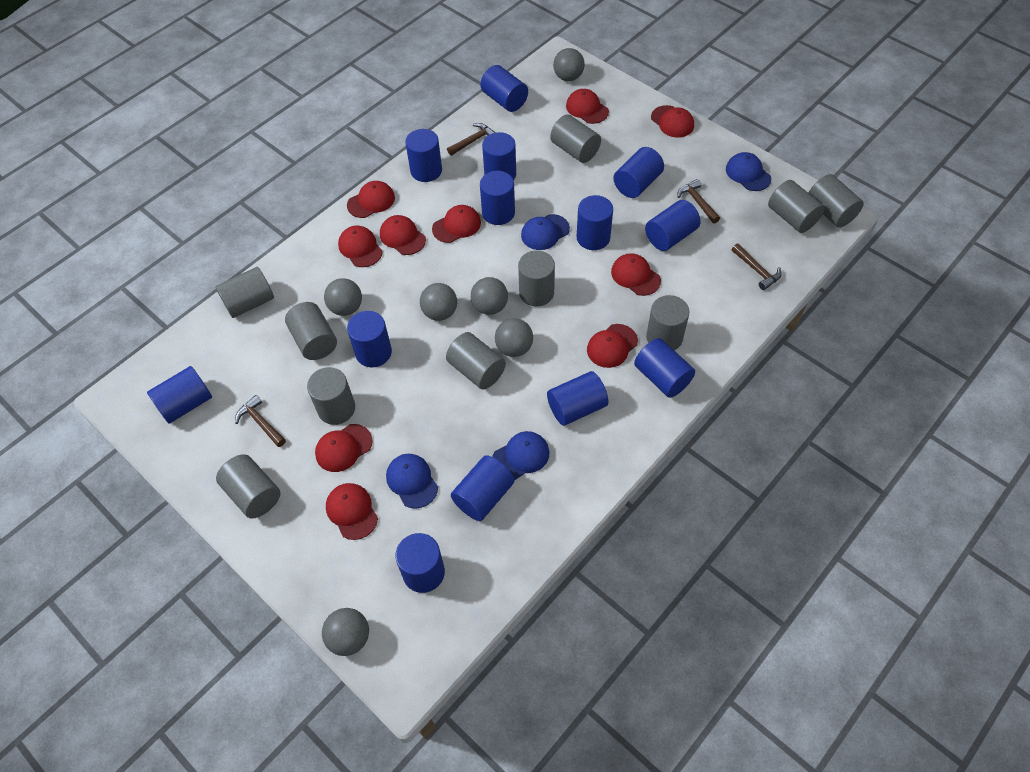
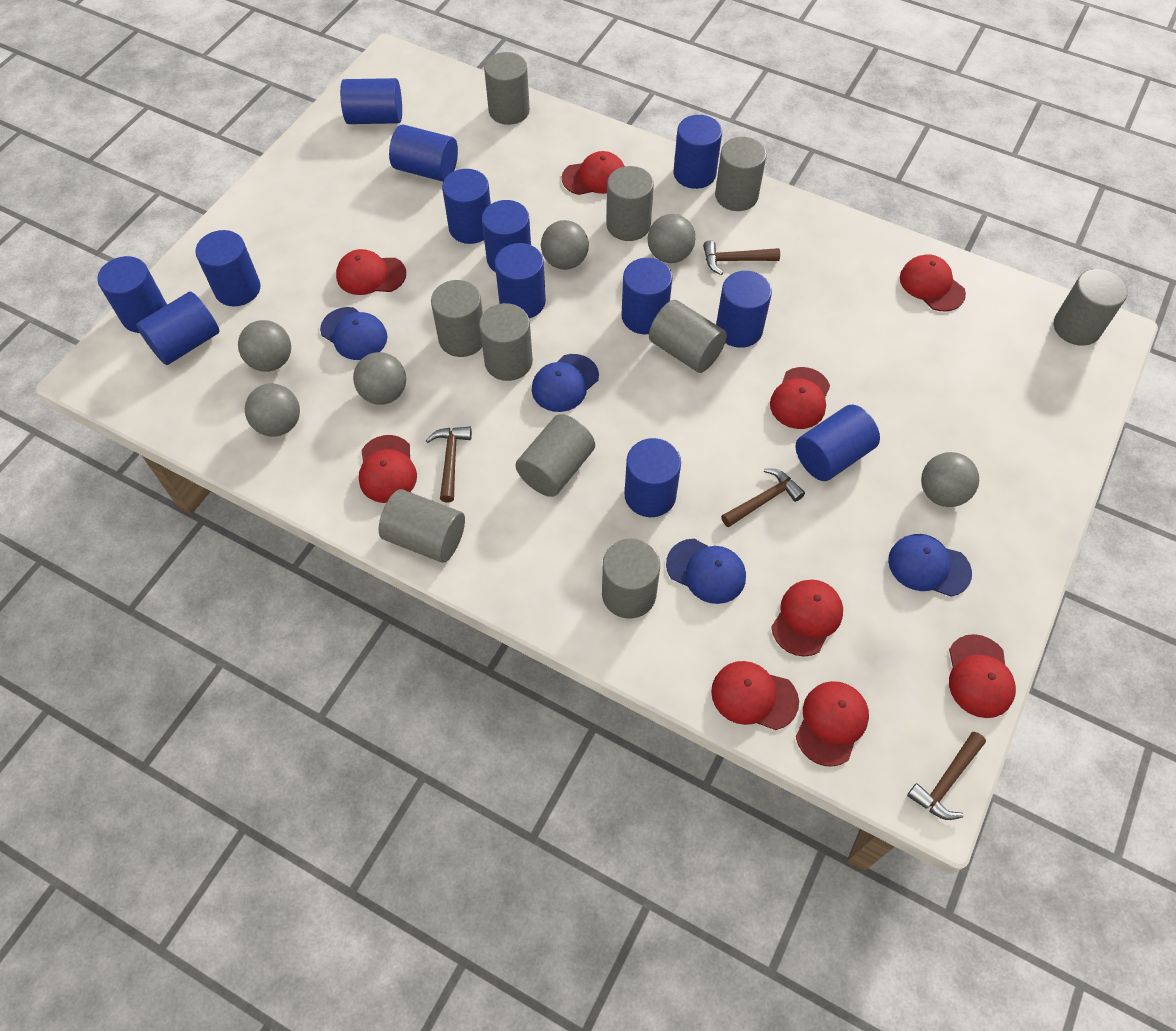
red cap: [315,424,373,472] [326,483,378,540] [338,226,383,267] [347,181,395,218] [380,215,426,255] [432,205,481,243] [566,89,609,124] [587,324,638,368] [611,253,661,296] [651,105,694,138] = 10 -> [336,249,406,295] [359,435,417,503] [562,151,625,195] [711,661,799,730] [770,367,830,429] [771,580,843,656] [796,681,869,767] [900,254,966,311] [949,634,1016,718] = 9

